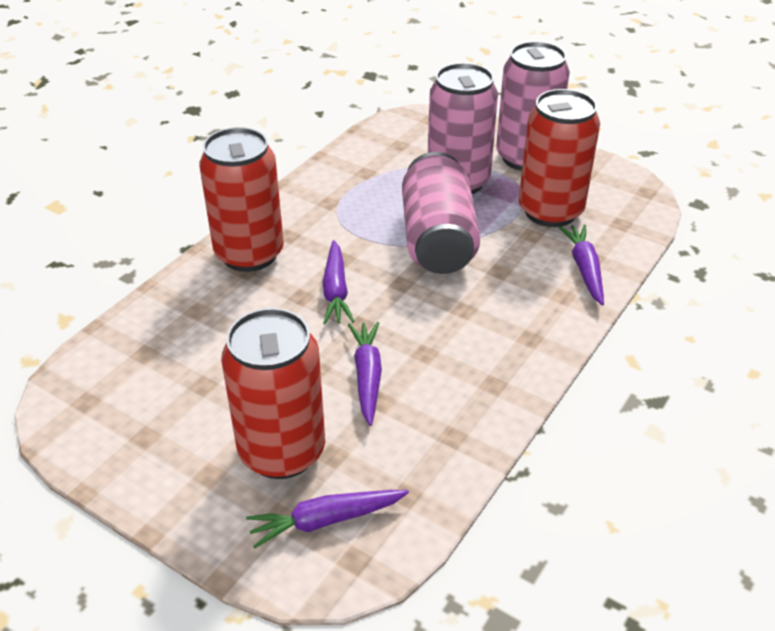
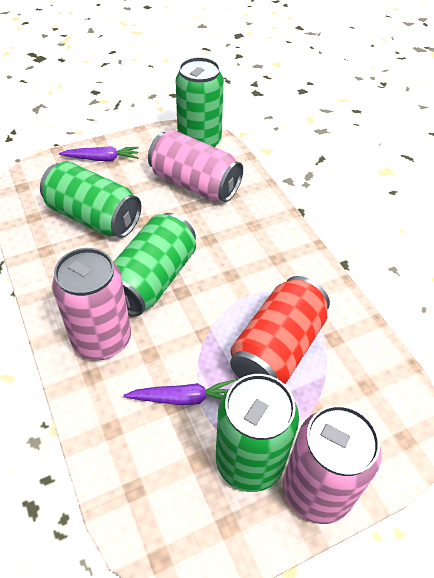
green can: none = 0 -> [40,161,141,238] [113,213,196,316] [176,57,224,147] [216,374,299,492] = 4
purple carrot: [246,490,409,549] [323,240,355,324] [348,322,382,426] [559,225,604,305] = 4 -> [59,146,139,161] [123,380,235,405] = 2
red can: [199,127,284,272] [221,308,325,479] [519,89,600,227] = 3 -> [230,276,330,384] = 1

